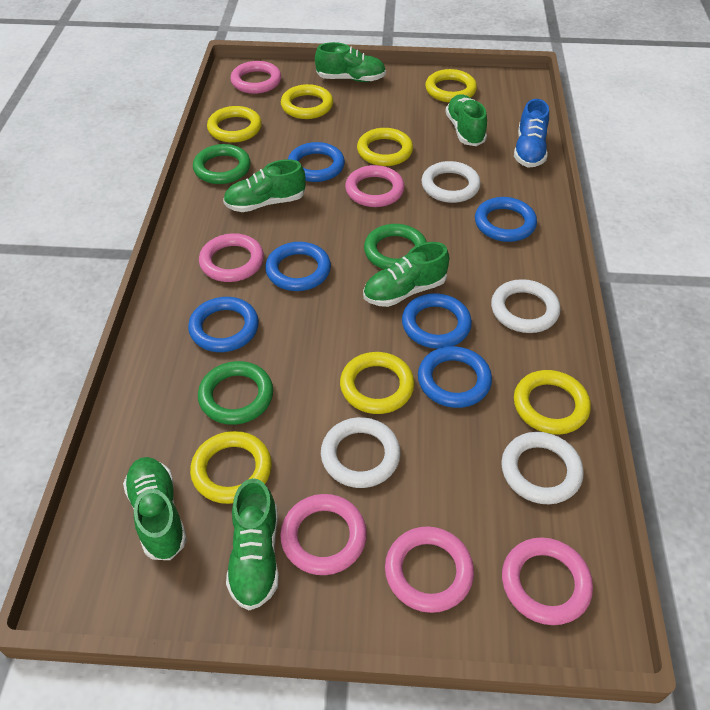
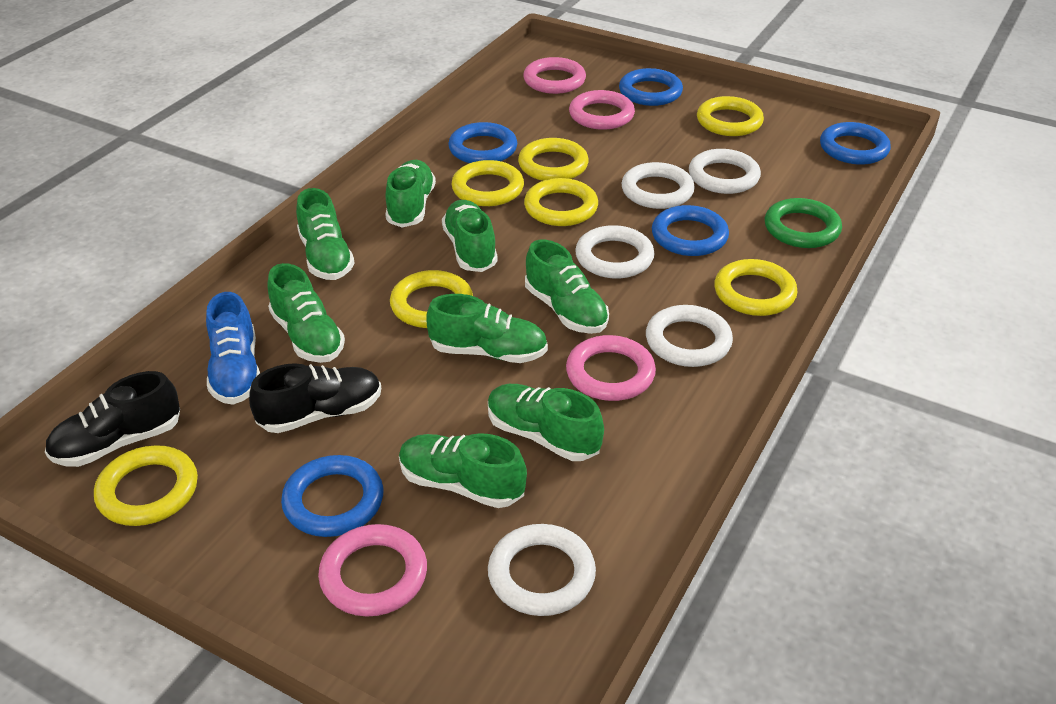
black shoe: none = 0 -> [45,371,180,467] [249,363,381,433] = 2
blue ring: [188,297,259,352] [265,242,331,291] [288,142,345,182] [402,293,472,349] [418,346,492,408] [475,197,537,242] = 6 -> [281,455,383,537] [448,122,517,163] [619,68,683,106] [652,205,729,256] [820,122,891,165] = 5
green ring: [193,144,251,184] [198,361,273,425] [364,224,427,269] = 3 -> [765,198,842,248] = 1
green shoe: [123,457,187,560] [223,159,306,212] [226,478,279,610] [315,42,386,82] [363,242,449,307] [445,94,487,146] = 6 -> [267,263,345,363] [296,188,355,280] [385,160,436,228] [399,433,527,508] [426,294,548,363] [442,200,498,272] [488,384,604,461] [525,240,609,334] = 8
pink ring: [199,233,264,282] [230,61,281,94] [280,494,367,575] [345,165,405,207] [385,527,474,613] [502,537,593,625] = 6 -> [318,524,427,617] [523,57,586,94] [566,335,656,401] [569,90,635,130] = 4
white ring: [321,417,401,488] [422,161,481,203] [491,279,561,333] [501,432,584,504] = 4 -> [488,524,596,616] [575,225,654,279] [622,162,695,209] [646,305,733,367] [689,149,761,194] = 5

